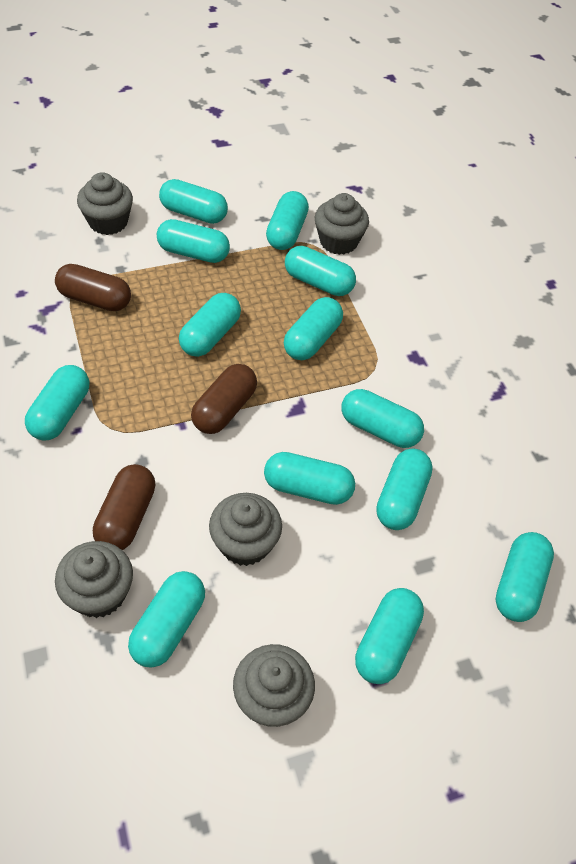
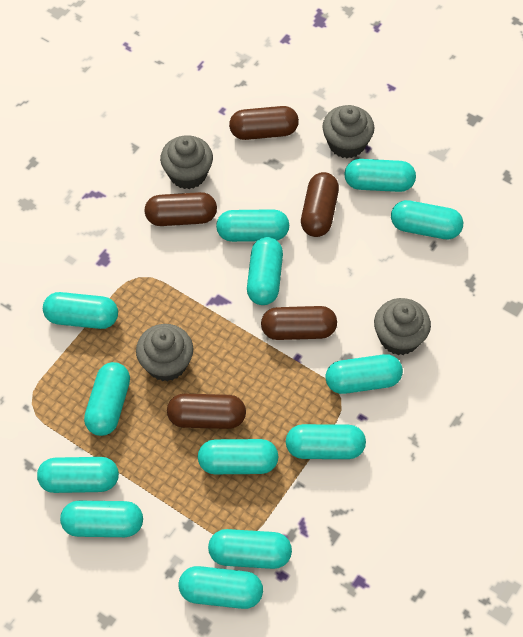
brown capsule: [55,264,131,311] [93,464,156,550] [191,364,257,434] = 3 -> [144,192,217,226] [167,394,246,429] [229,106,299,140] [261,306,337,340] [301,172,339,237] = 5
grey cupcake: [55,541,133,618] [77,172,133,235] [209,493,282,566] [233,644,315,727] [315,193,369,255] = 5 -> [136,324,193,381] [160,135,213,189] [322,105,375,158] [374,298,431,355] = 4

